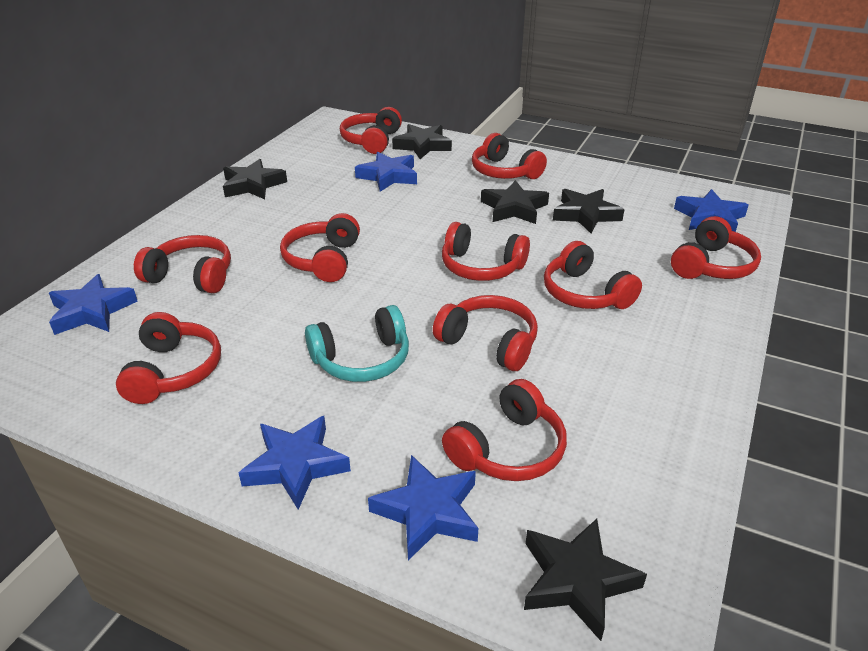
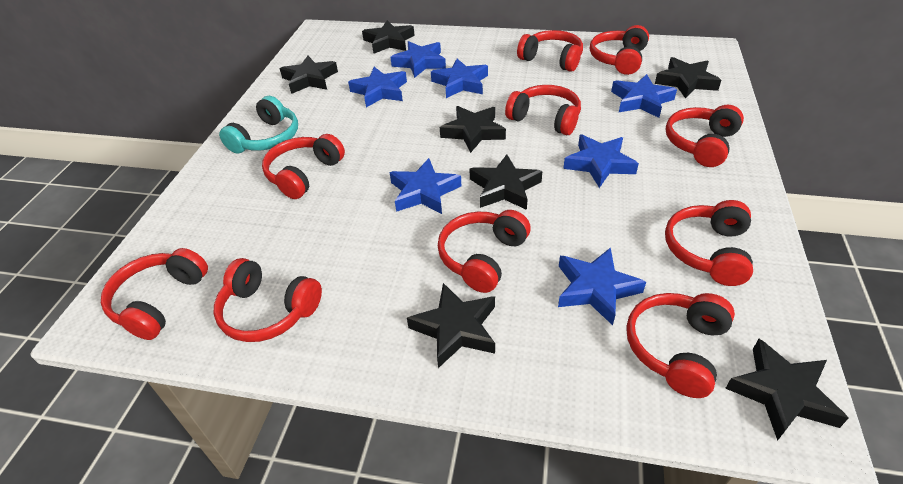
black star: [223,159,287,199] [392,124,452,159] [481,180,549,224] [524,519,647,641] [553,189,625,234] = 5 -> [280,56,338,94] [362,20,415,54] [407,283,495,368] [440,106,506,153] [470,154,542,210] [655,57,721,99] [725,339,849,441] = 7
blue star: [49,274,138,335] [239,416,351,510] [355,152,417,192] [368,455,478,561] [674,189,749,232] = 5 -> [348,67,407,107] [390,41,446,78] [390,158,461,214] [431,59,488,98] [558,247,646,325] [563,135,639,188] [611,74,677,118] = 7

